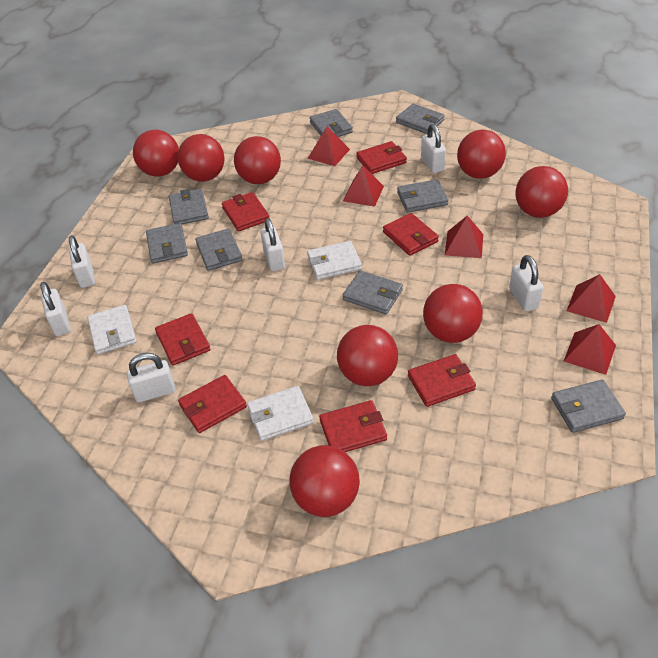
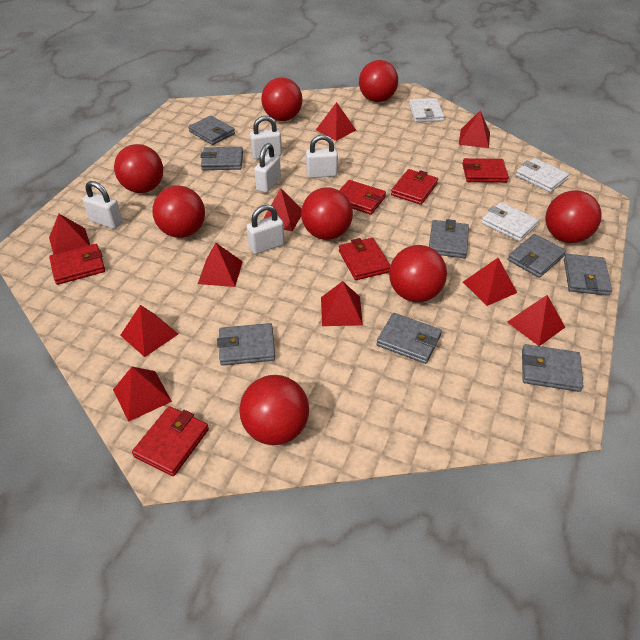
red pyramid: [308,126,350,166] [343,165,384,207] [445,216,483,258] [564,324,616,375] [567,274,616,323] = 5 -> [49,214,90,255] [113,367,172,422] [120,305,178,357] [198,243,243,287] [263,188,302,231] [316,102,356,141] [321,281,363,326] [459,111,490,148] [463,258,517,306] [507,295,565,346] = 10
red wallet: [155,313,211,366] [178,375,247,433] [222,192,270,232] [319,400,387,452] [356,141,407,174] [383,213,439,256] [408,354,476,407] = 7 -> [49,244,105,285] [132,406,209,476] [339,180,386,215] [339,238,391,280] [391,169,438,205] [462,158,509,183] = 6
white padlock: [40,282,71,336] [69,235,95,288] [127,353,175,402] [261,218,285,271] [421,124,446,173] [509,255,543,312] = 6 -> [83,181,123,229] [247,205,285,254] [250,116,282,159] [254,143,281,193] [306,135,338,178] = 5

